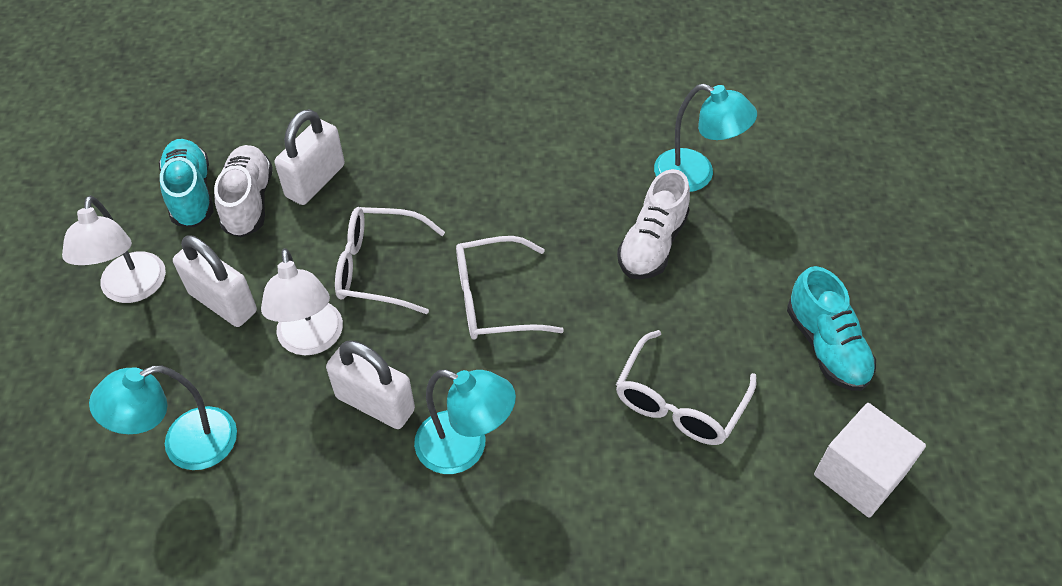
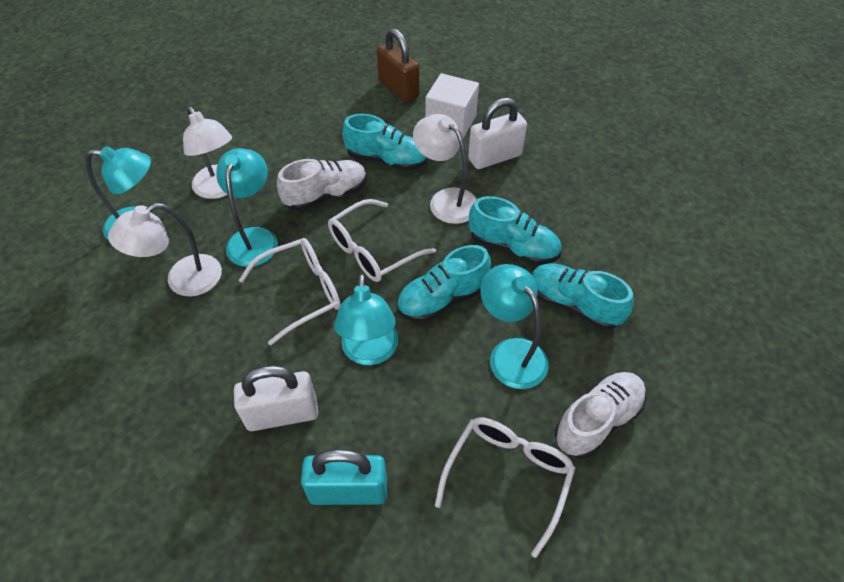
brown padlock: none = 0 -> [377,28,419,103] = 1
turquoise lamp: [89,366,237,470] [414,370,516,474] [654,84,757,192] = 3 -> [86,146,152,240] [216,148,278,267] [334,273,398,365] [481,264,548,389] = 4
turquoise padlock: none = 0 -> [301,449,387,505] = 1
turquoise shoe: [159,139,214,227] [787,266,876,391] = 2 -> [342,114,427,171] [397,245,491,322] [469,196,561,265] [532,263,634,330] = 4
white lamp: [62,196,166,303] [261,248,343,355] = 2 -> [108,203,222,297] [183,107,232,199] [413,114,477,224] = 3
white padlock: [173,235,257,327] [274,109,345,205] [326,340,415,429] = 3 -> [234,365,318,431] [468,98,527,169] = 2

